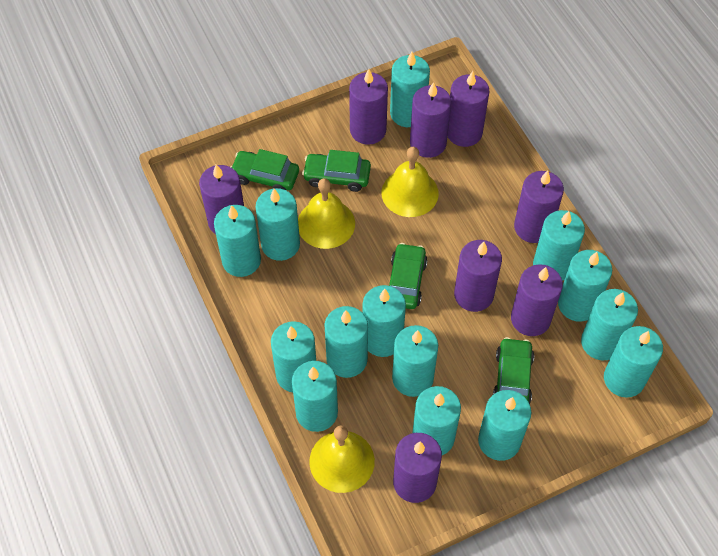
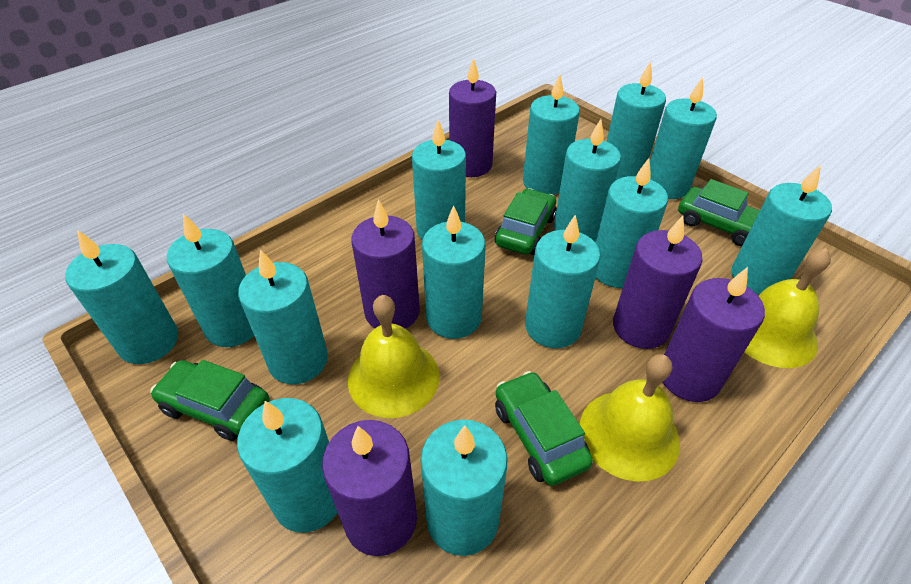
purple candle: [199,164,244,234] [349,69,388,145] [393,433,442,503] [410,82,451,158] [448,71,489,147] [454,240,502,312] [511,264,563,336] [514,170,564,243] = 8 -> [322,420,417,556] [351,199,420,329] [449,57,496,177] [613,216,703,349] [663,267,765,402] = 5

